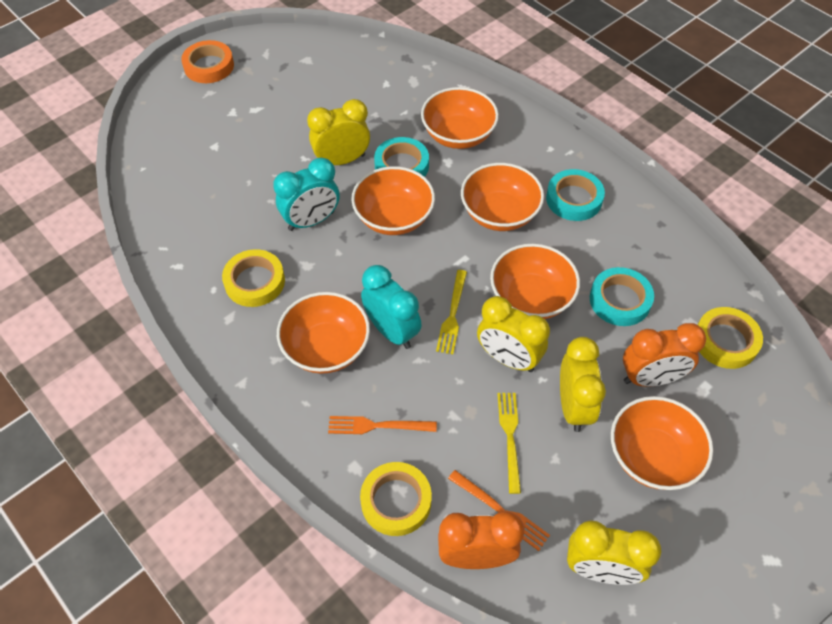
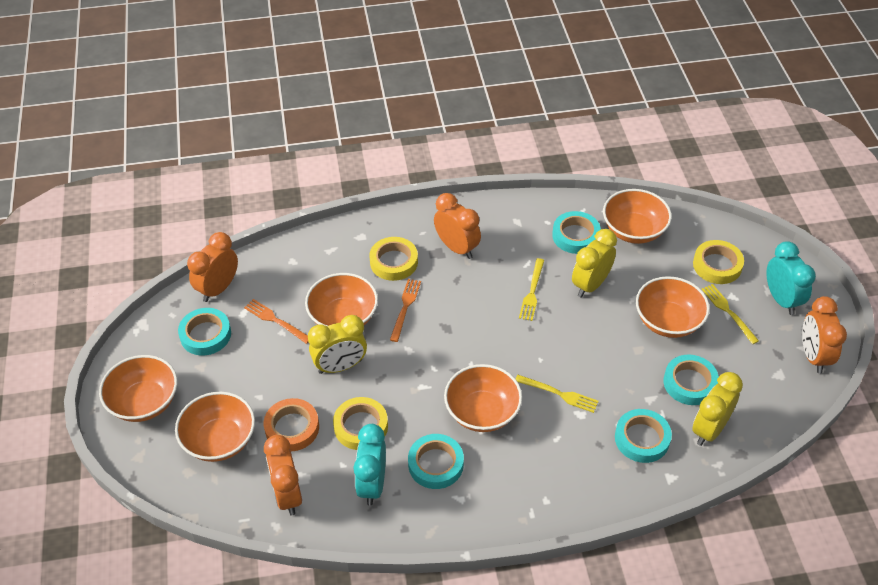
orange clock: [438,511,524,569] [623,323,706,387] = 2 -> [187,232,238,302] [264,435,302,516] [434,193,481,259] [802,296,847,373] = 4
turquoise tape: [374,137,429,177] [546,169,605,221] [590,267,654,326] = 3 -> [178,308,231,356] [408,434,464,489] [552,211,601,254] [615,409,672,463] [664,355,719,405] = 5
yellow clock: [307,99,370,165] [477,296,550,372] [560,337,606,432] [567,520,661,585] = 4 -> [308,315,367,374] [572,229,617,297] [692,372,743,446] = 3
yellow fork: [436,270,467,354] [497,393,521,494] = 2 -> [515,375,599,413] [519,258,544,321] [701,284,759,344] = 3

